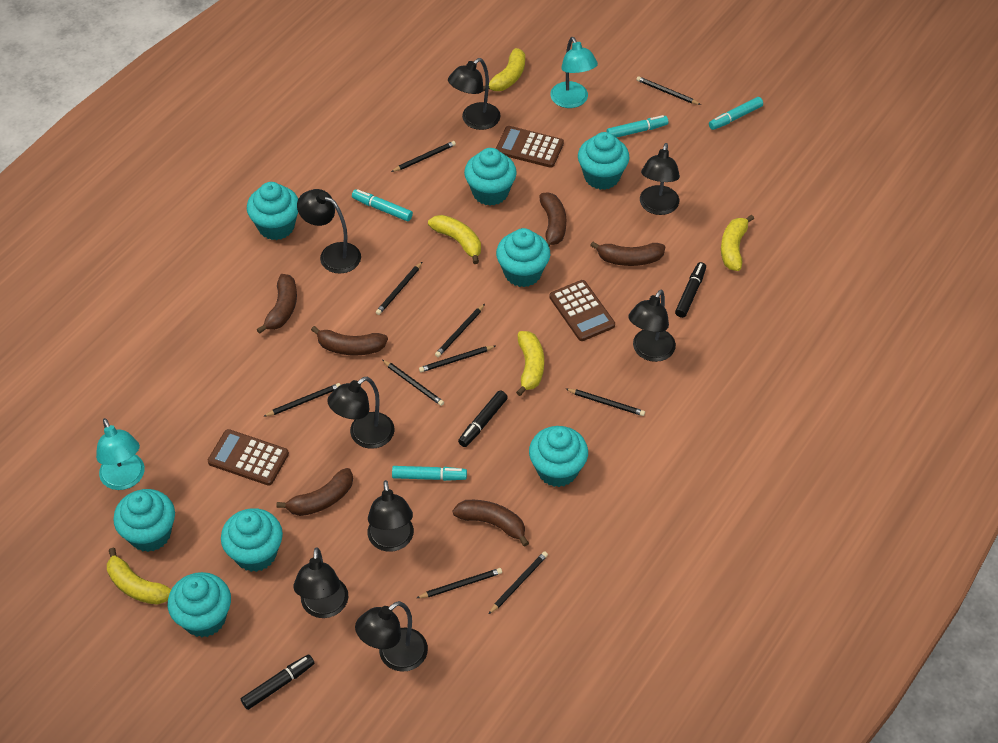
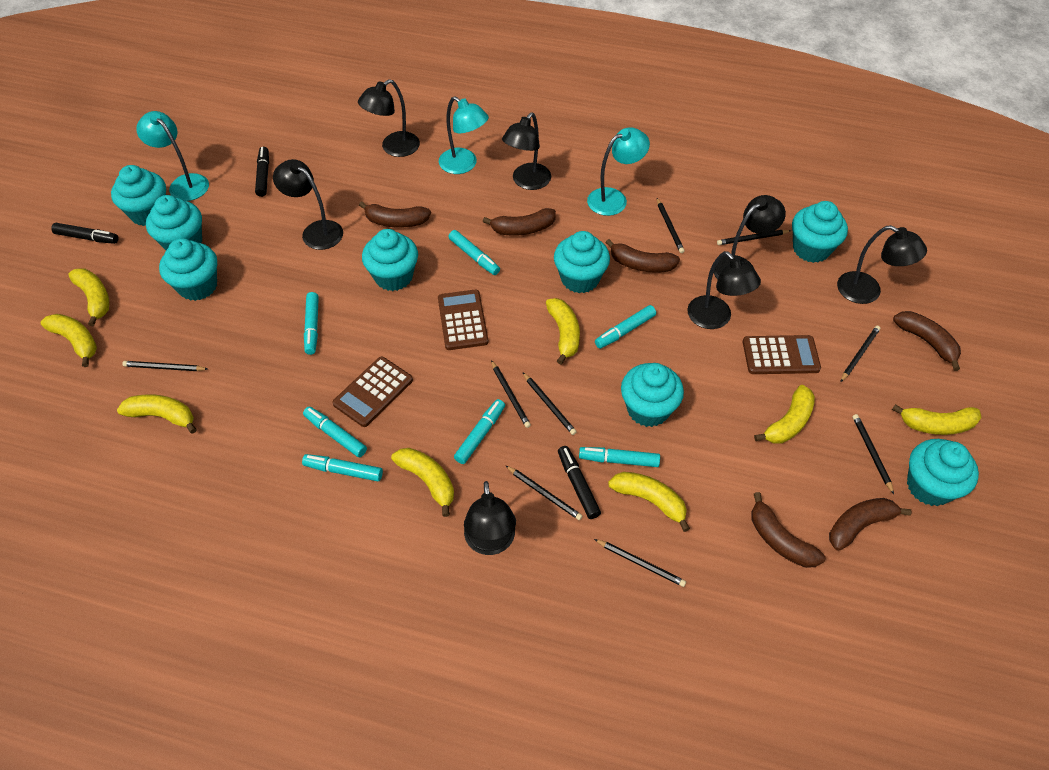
black lamp: [293,547,349,618] [297,189,361,274] [327,377,395,449] [355,601,428,672] [368,480,414,552] [448,58,501,130] [628,289,676,362] [640,143,680,215] = 8 -> [273,159,343,250] [358,79,420,157] [464,481,516,555] [502,113,551,190] [688,251,761,329] [713,195,786,279] [837,225,927,304] = 7
black pencil: [263,383,341,417] [376,261,423,315] [382,360,444,406] [391,141,456,172] [417,568,502,598] [419,346,496,372] [435,304,485,357] [489,551,548,614] [566,389,645,416] [636,76,701,105] = 10 -> [122,361,207,371] [491,360,531,428] [506,466,583,520] [523,373,577,435] [594,539,686,587] [657,198,685,253] [717,230,791,245] [840,326,880,382] [853,414,894,494] = 9
turquoise lamp: [96,418,145,490] [550,37,598,108] = 2 -> [136,111,209,201] [439,96,489,174] [587,127,650,216] = 3
turquoise marker: [352,189,413,221] [392,466,467,481] [606,115,668,138] [709,97,763,130] = 4 -> [302,454,383,481] [303,407,367,457] [304,292,319,355] [449,230,500,275] [454,399,505,464] [579,447,660,467] [595,305,656,349] = 7
yellow banana: [107,548,172,605] [428,215,481,264] [482,48,525,92] [516,331,544,396] [721,215,754,271] = 5 -> [41,314,97,367] [68,269,109,326] [117,394,197,434] [391,448,454,517] [546,298,580,365] [608,472,690,532] [754,385,815,444] [892,404,982,435] = 8

